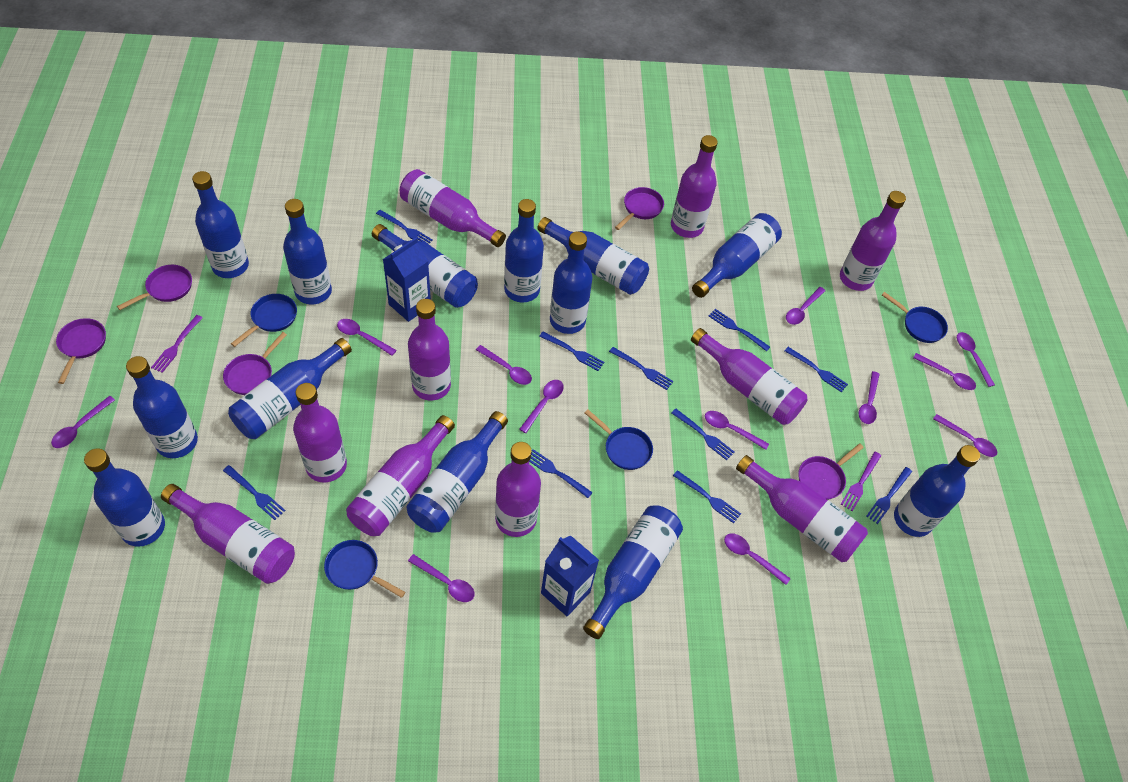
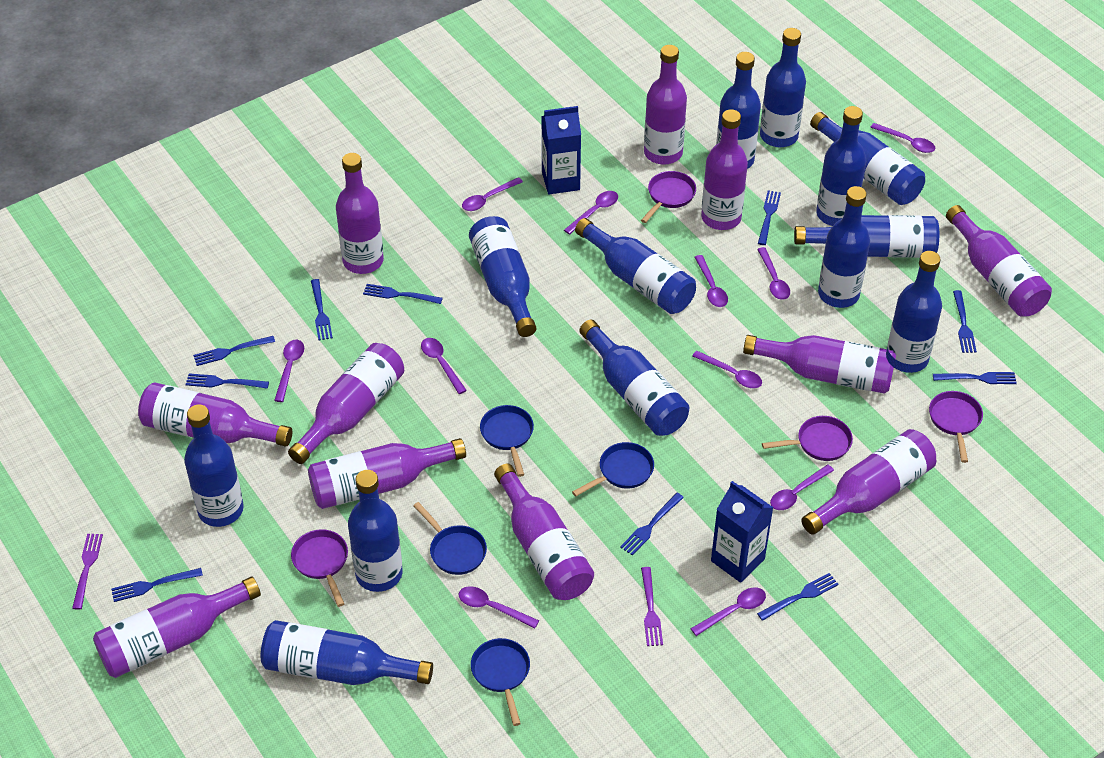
purple bottle: [161,484,295,584] [293,383,347,483] [346,415,455,536] [400,169,506,247] [408,299,451,401] [495,442,541,537] [671,135,718,238] [691,328,807,425] [736,455,868,562] [840,191,906,291] = 10 -> [93,577,261,678] [138,382,292,447] [288,343,404,464] [308,438,466,509] [336,153,384,274] [494,464,594,600] [644,45,687,165] [701,109,748,230] [743,335,896,394] [801,429,936,535] [946,205,1052,317] = 11
purple pan: [56,318,106,384] [117,265,192,310] [223,332,287,395] [615,187,664,230] [798,443,864,500] = 5 -> [291,529,348,607] [641,171,696,223] [762,416,853,461] [929,391,983,463] = 4
purple spoon: [51,396,115,448] [337,319,397,356] [408,554,475,602] [476,345,532,385] [519,380,564,433] [705,411,769,450] [724,533,791,585] [786,287,825,325] [859,371,880,424] [913,353,976,390] [933,414,997,457] [957,332,995,387] = 12 -> [274,340,304,402] [421,338,467,394] [459,586,539,628] [462,177,523,211] [564,191,618,235] [690,587,766,636] [692,350,762,388] [695,255,728,307] [757,247,790,300] [770,464,834,510] [870,123,936,153] = 11

